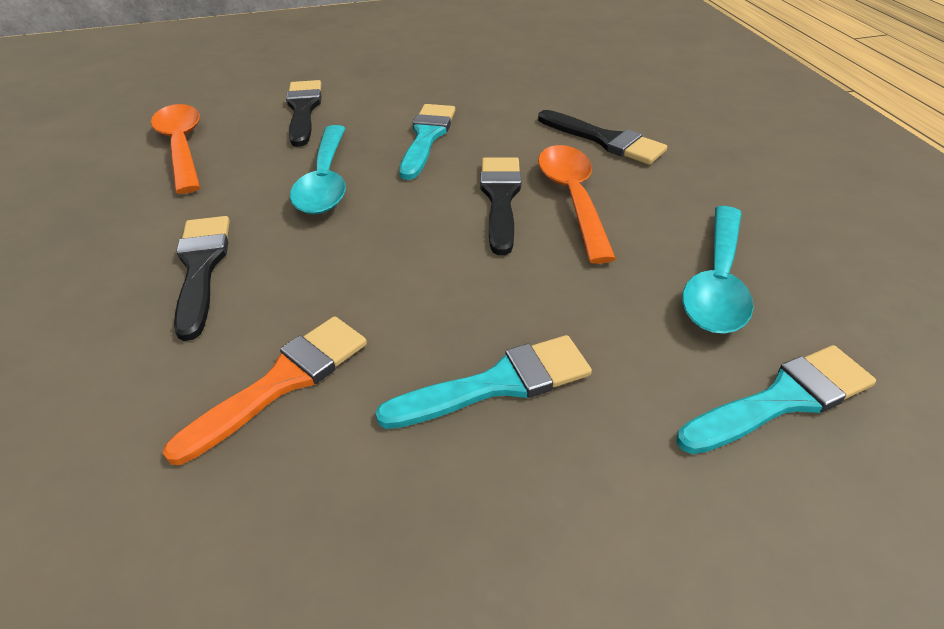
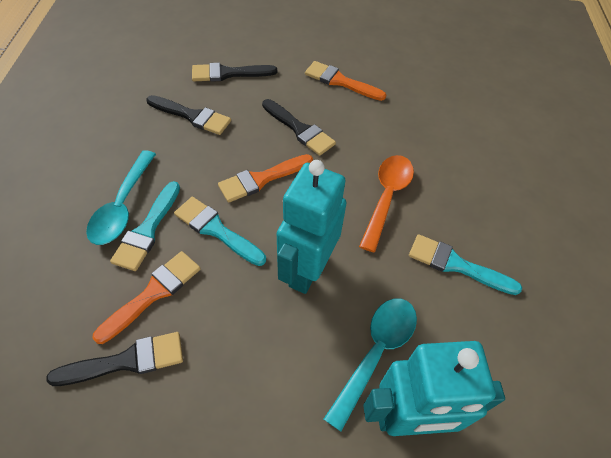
orange brush: [163,316,367,465] = 1 -> [92,251,201,344] [218,154,313,203] [305,61,386,101] = 3
orange spoon: [151,104,200,194] [538,145,616,264] = 2 -> [359,155,414,252] = 1
turquoise robot: none = 0 -> [277,160,347,294] [363,341,505,436] = 2

